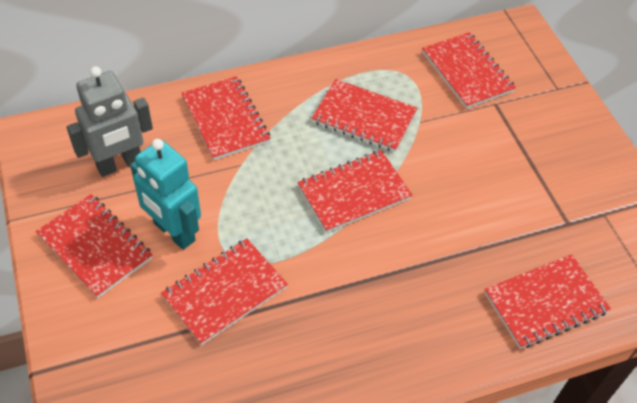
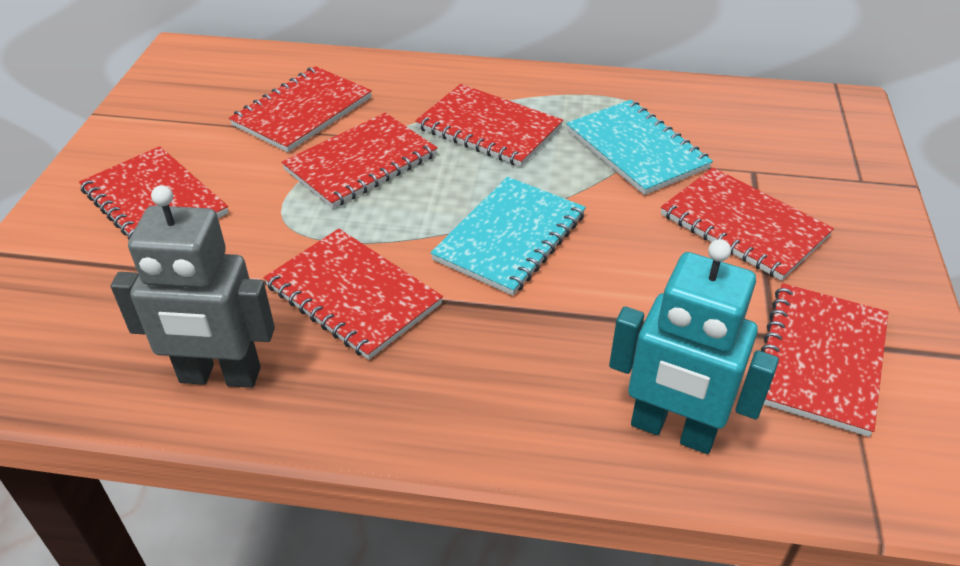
turquoise notebook: none = 0 -> [430,177,586,296] [566,100,713,195] = 2

